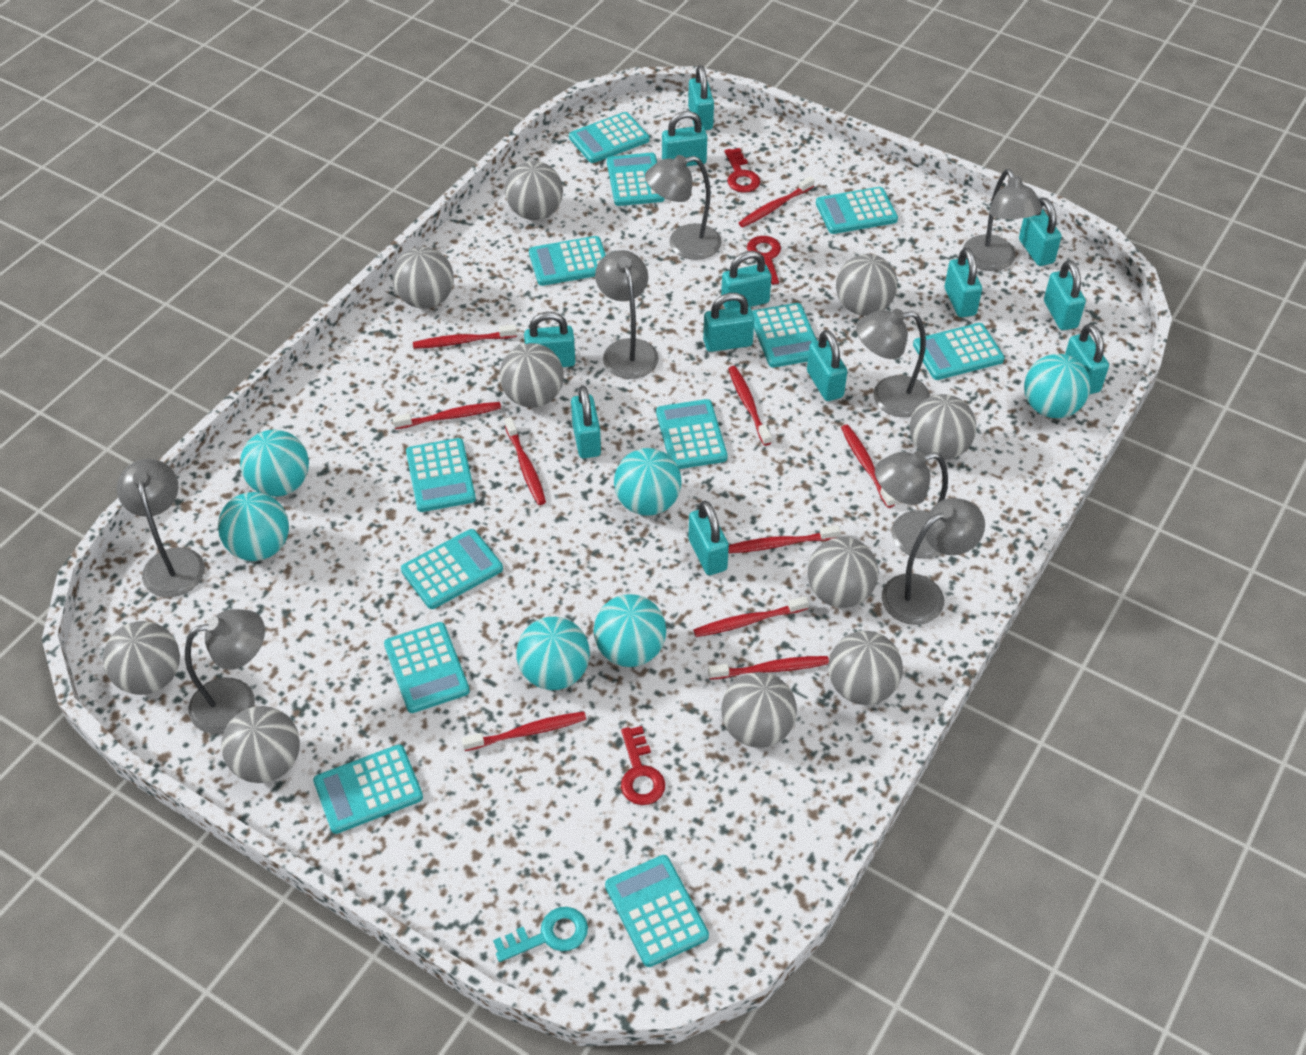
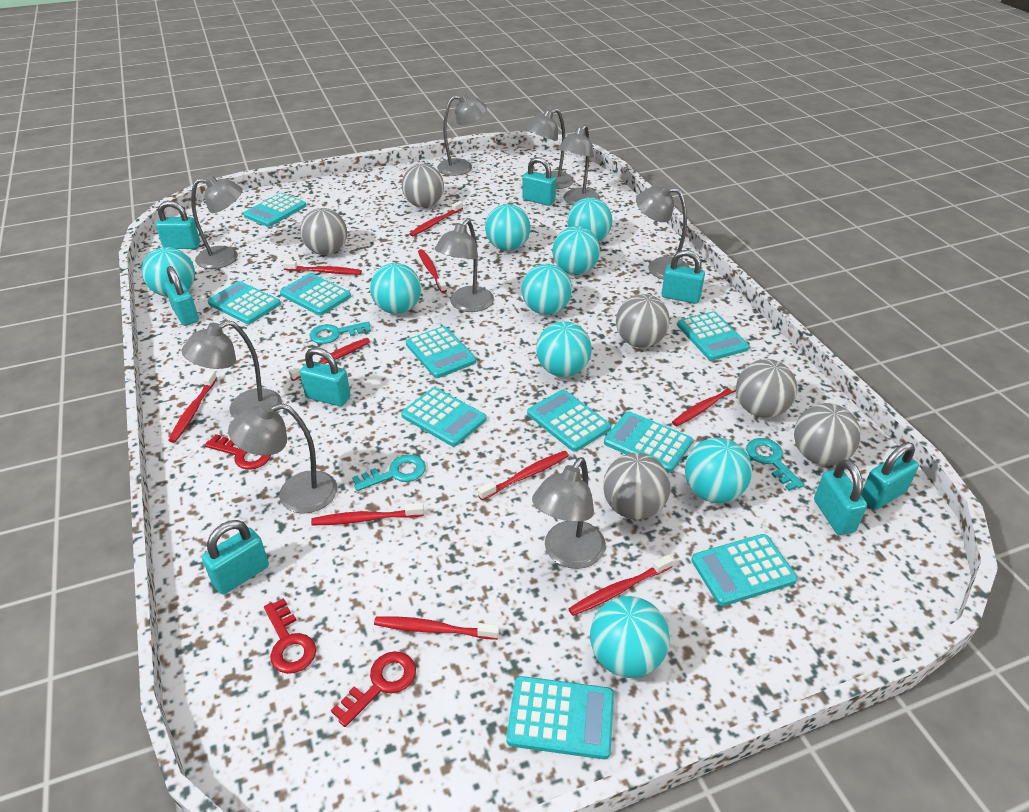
grey ball: [103,621,180,695] [221,706,300,783] [393,247,454,309] [500,343,564,408] [505,161,563,220] [721,672,797,748] [807,537,878,608] [828,631,903,705] [836,254,897,316] [910,394,976,460] = 10 -> [300,208,347,255] [402,164,444,207] [603,453,670,520] [616,294,670,348] [736,359,797,418] [794,403,861,466] = 6
grey lamp: [117,459,205,598] [185,609,265,734] [595,250,659,379] [645,155,722,260] [856,309,930,417] [875,451,948,559] [882,498,985,625] [963,169,1042,271] = 8 -> [181,320,282,419] [191,175,243,269] [228,402,337,514] [435,219,494,312] [437,93,487,176] [525,108,574,189] [532,457,606,569] [558,125,600,205] [636,184,689,280] = 9
turquoise ball: [218,492,289,561] [240,429,309,497] [516,617,590,690] [594,594,666,667] [614,448,682,516] [1024,354,1091,418] = 6 -> [142,247,195,297] [370,263,421,314] [485,204,531,251] [522,264,572,315] [536,321,592,377] [552,226,600,275] [567,197,612,242] [590,596,670,678] [685,438,752,503] = 9
turquoise calculator: [313,745,423,834] [384,622,470,713] [401,529,503,609] [406,438,476,512] [529,236,606,286] [569,112,650,163] [605,855,709,967] [607,153,664,206] [656,399,728,469] [752,303,817,368] [816,187,898,234] [913,323,1005,380] = 12 -> [207,281,281,324] [243,193,306,227] [280,273,351,316] [401,387,487,447] [406,326,476,378] [506,676,614,759] [527,390,611,452] [604,411,693,473] [677,311,749,360] [691,534,797,606] = 10
turquoise key: [493,907,588,962] = 1 -> [310,321,371,344] [352,454,426,491] [746,438,804,491] = 3
turquoise padlock: [524,312,575,367] [571,386,601,458] [662,111,707,167] [688,65,714,130] [688,501,729,575] [703,293,755,352] [721,251,772,309] [807,330,847,401] [945,247,982,317] [1019,197,1062,266] [1044,260,1086,330] [1065,324,1109,394] = 12 -> [156,201,200,249] [164,266,199,326] [202,520,269,595] [300,347,351,407] [522,157,556,206] [662,250,705,304] [814,460,867,535] [861,442,919,510] = 8

